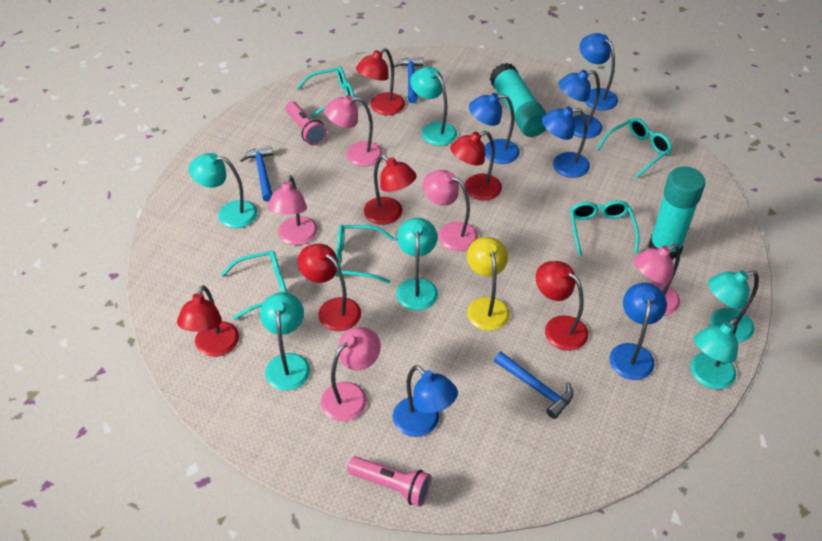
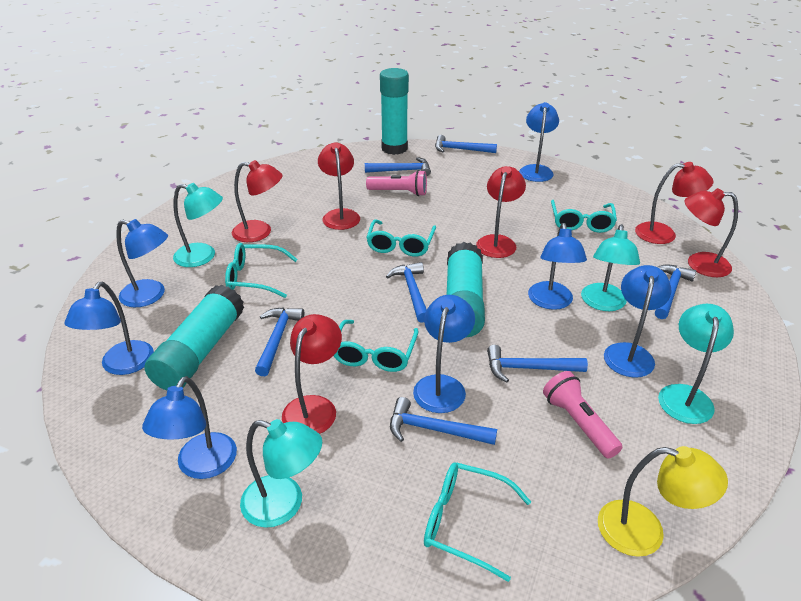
blue hammer: [240,146,273,202] [394,57,423,103] [494,352,573,419] = 3 -> [255,307,304,376] [365,157,431,176] [386,262,427,323] [390,397,497,445] [435,135,497,153] [487,345,588,383] [655,265,696,319] = 7
blue lamp: [393,365,458,437] [469,93,520,164] [542,106,590,178] [558,70,603,138] [580,33,618,111] [609,283,667,380] = 6 -> [64,282,154,375] [116,219,168,307] [142,376,237,479] [413,295,475,413] [519,102,559,182] [528,223,587,310] [604,265,671,378] = 7
pink lamp: [267,175,318,245] [321,327,381,421] [324,95,383,166] [423,170,478,251] [634,244,680,315] = 5 -> none = 0
turquoise glue stick: [490,63,547,137] [648,166,705,260] = 2 -> [144,285,244,390] [380,68,409,155] [447,242,485,338] = 3
turquoise lamp: [189,153,257,228] [260,292,310,391] [396,218,438,311] [410,67,457,146] [690,318,738,389] [709,270,759,343] = 6 -> [173,183,223,267] [240,419,322,528] [581,224,640,311] [658,304,734,424] = 4

